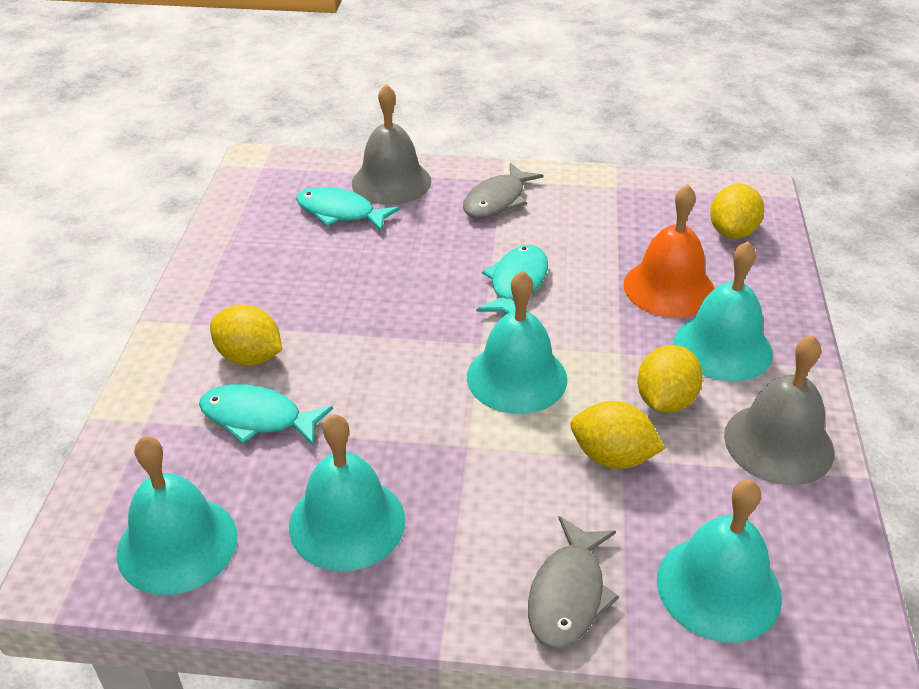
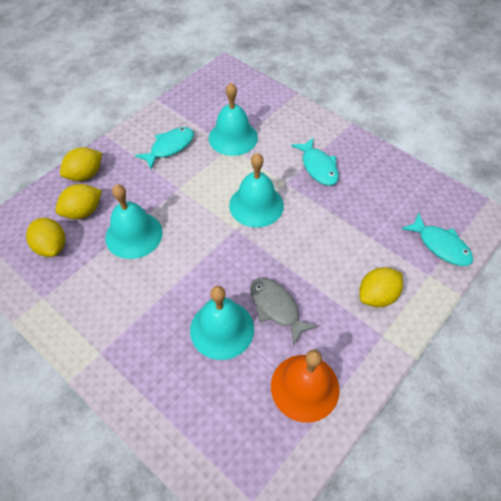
grey bell: [352,84,431,205] [724,335,834,485] = 2 -> none = 0
grey fish: [463,163,543,218] [528,516,619,649] = 2 -> [250,278,318,345] = 1
turquoise bell: [117,436,237,595] [289,414,405,571] [467,271,567,414] [657,480,782,643] [674,241,773,381] = 5 -> [105,184,163,259] [190,286,254,360] [209,83,258,156] [229,153,284,228] = 4

